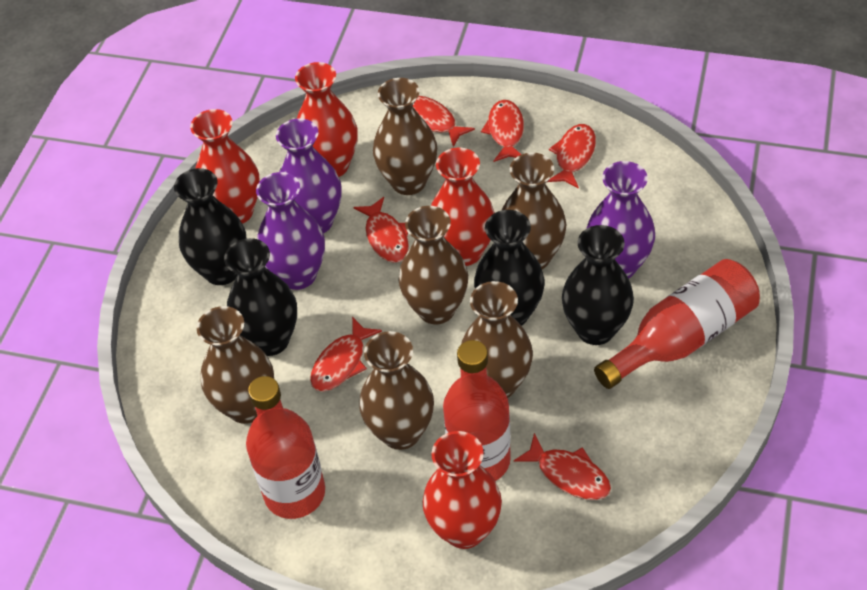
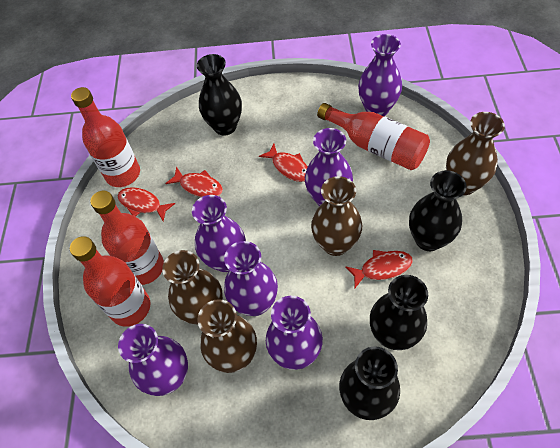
brown vase: [197,306,274,424] [359,331,434,450] [373,78,437,195] [399,206,468,324] [461,281,533,398] [501,153,566,269] = 6 -> [162,250,223,324] [198,299,257,373] [311,176,362,256] [446,112,505,195] = 4
purple vase: [256,172,325,290] [276,119,342,234] [586,161,655,279] = 3 -> [118,324,188,396] [192,195,246,272] [224,241,278,316] [266,296,323,370] [305,128,353,206] [358,34,402,116] = 6
red bottle: [246,376,325,519] [443,340,511,481] [594,259,760,389] = 3 -> [70,236,151,327] [71,87,140,187] [90,191,164,285] [317,103,430,170] = 4
red fish: [310,317,382,392] [354,197,409,263] [413,96,475,147] [481,100,524,162] [514,433,611,500] [547,124,596,189] = 6 -> [118,187,175,221] [165,167,223,197] [259,144,308,182] [345,250,413,288] = 4
red vase: [190,109,260,224] [295,62,357,177] [423,431,502,549] [431,148,495,266] = 4 -> none = 0

